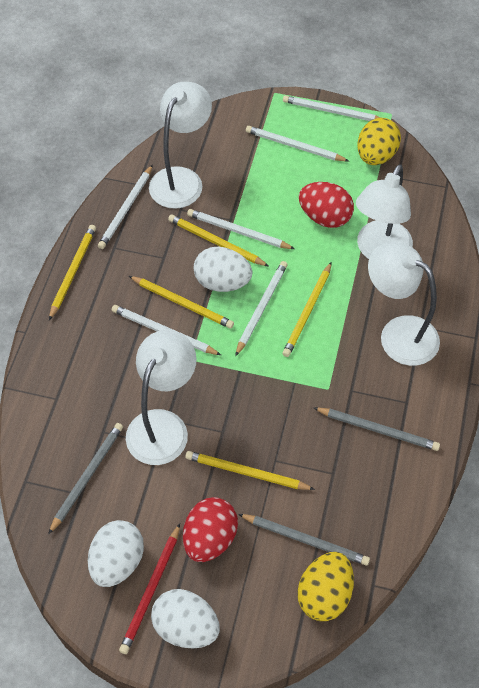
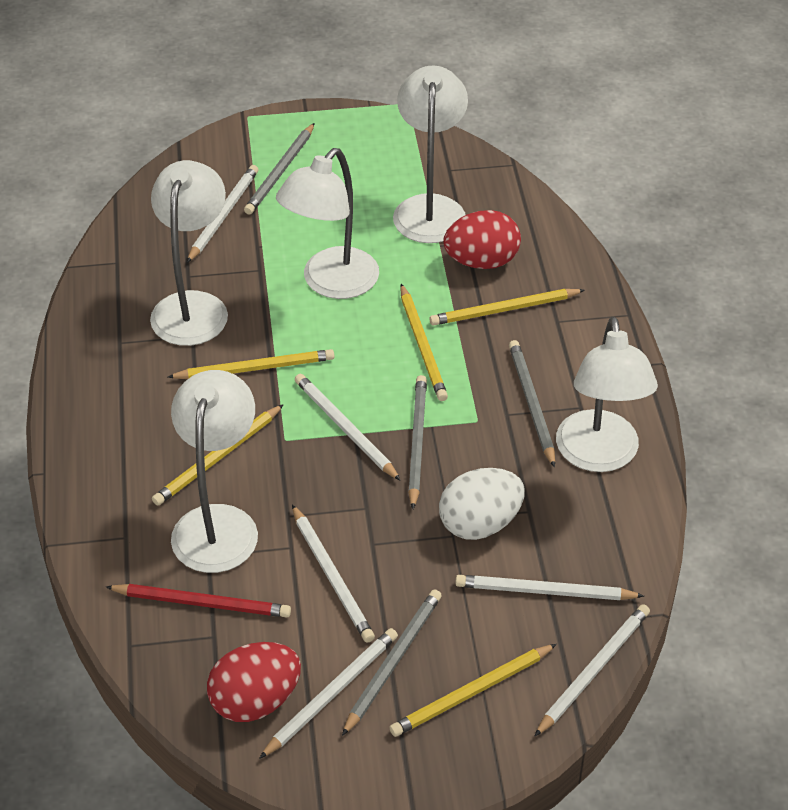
grey pencil: [48,423,123,535] [238,514,370,566] [314,407,440,451] = 3 -> [244,123,315,215] [342,589,442,736] [408,375,427,509] [509,340,555,468] = 4
white egg: [88,520,144,587] [151,589,220,648] [194,247,252,292] = 3 -> [439,468,525,540] = 1
white lamp: [126,330,196,465] [149,82,212,209] [356,164,413,259] [368,243,440,366] = 4 -> [150,160,228,346] [171,370,258,573] [276,148,379,299] [393,65,468,243] [556,317,658,472] = 5
yellow egg: [298,552,354,621] [358,118,401,165] = 2 -> none = 0

